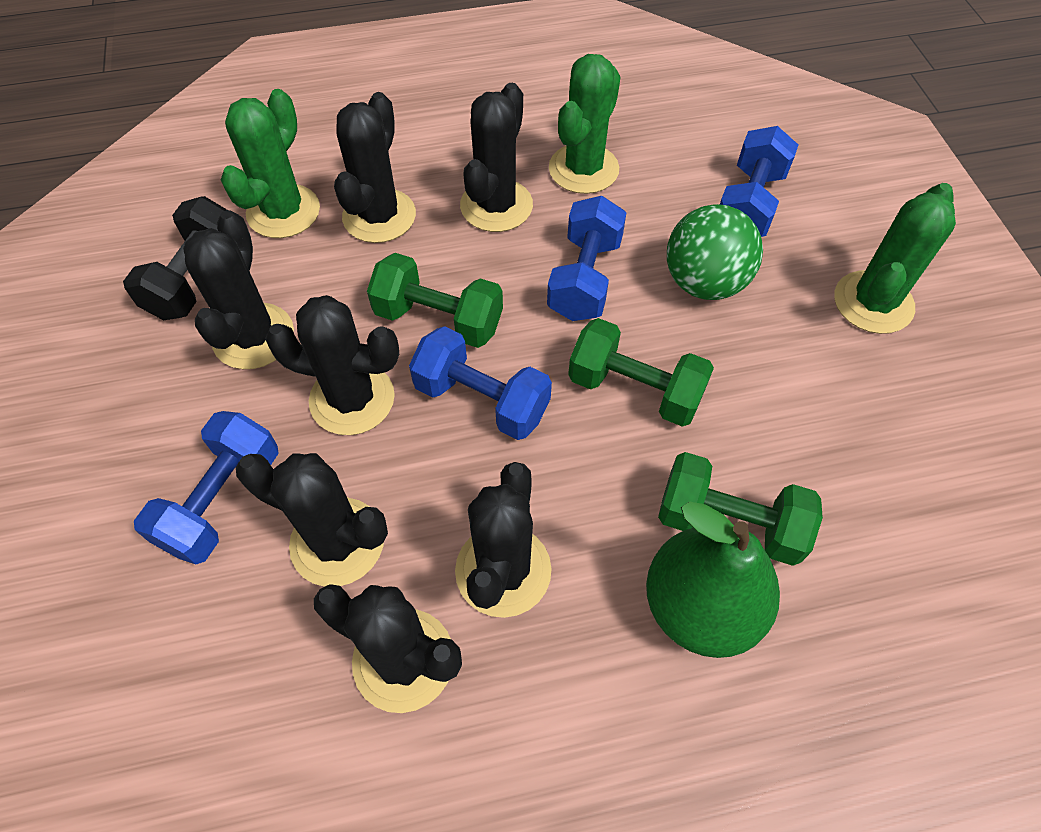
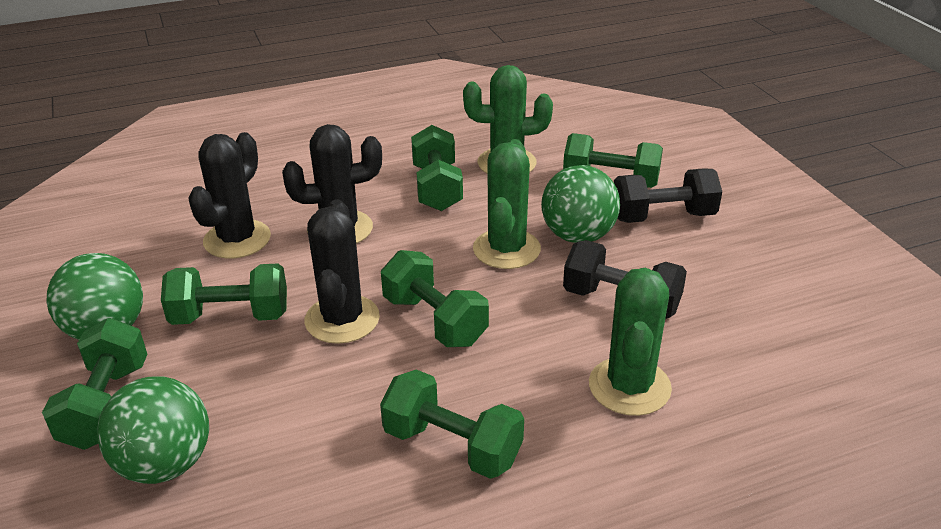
black cactus: [183,210,294,369] [236,453,388,587] [265,295,399,435] [314,584,462,713] [334,92,416,243] [455,462,552,618] [460,83,533,232] = 7 -> [188,132,271,259] [282,124,382,244] [304,199,380,344] = 3
black dumbbell: [123,196,227,320] = 1 -> [563,240,687,319] [614,168,722,223] = 2
blue dumbbell: [134,411,279,564] [409,326,552,440] [547,196,626,321] [720,126,798,237] = 4 -> none = 0
green ball: [667,204,763,300] = 1 -> [46,253,143,340] [97,377,209,484] [541,165,620,243] = 3
green dumbbell: [367,253,503,348] [568,318,714,427] [658,452,823,566] = 3 -> [42,318,147,450] [161,263,287,325] [380,369,524,479] [381,250,489,347] [411,125,463,211] [563,133,663,188] = 6
green pear: [646,502,780,658] = 1 -> none = 0

